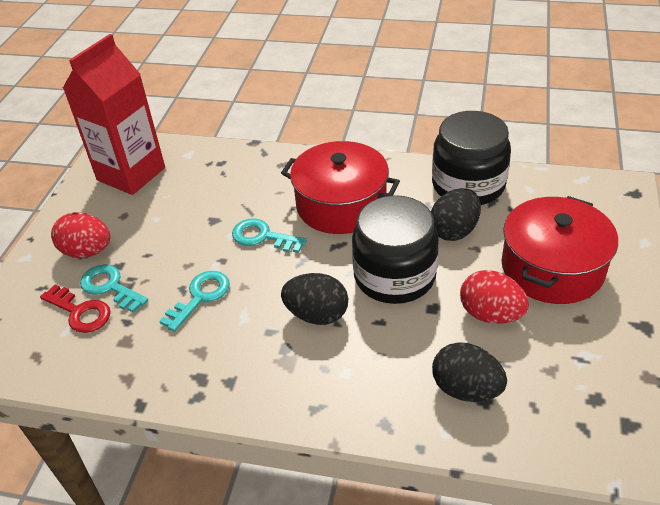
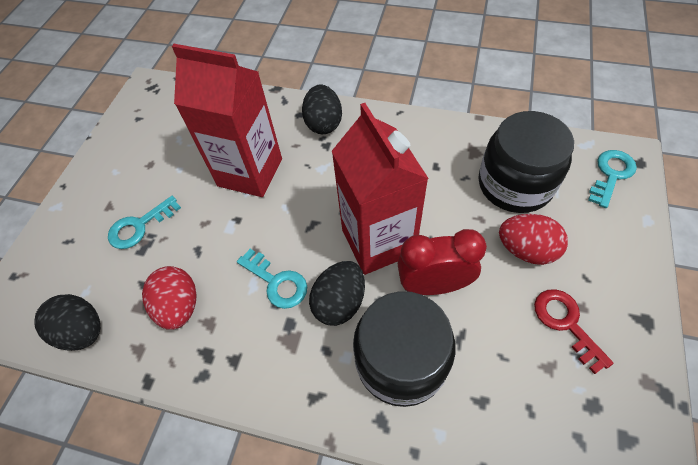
red carton: [63,34,165,195] = 1 -> [172,44,282,197] [332,103,429,275] = 2
red clock: none = 0 -> [397,229,487,295] = 1
red pot: [281,141,400,234] [502,196,618,304] = 2 -> none = 0

